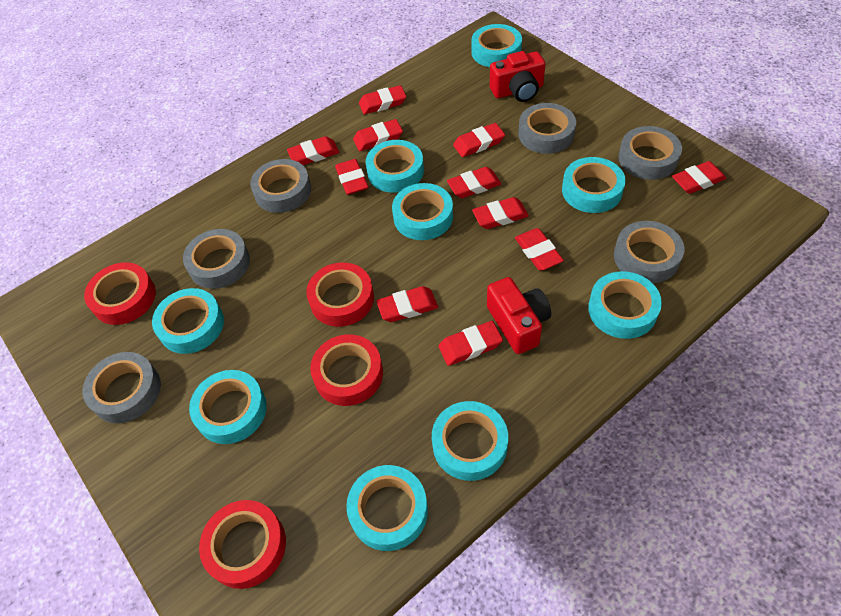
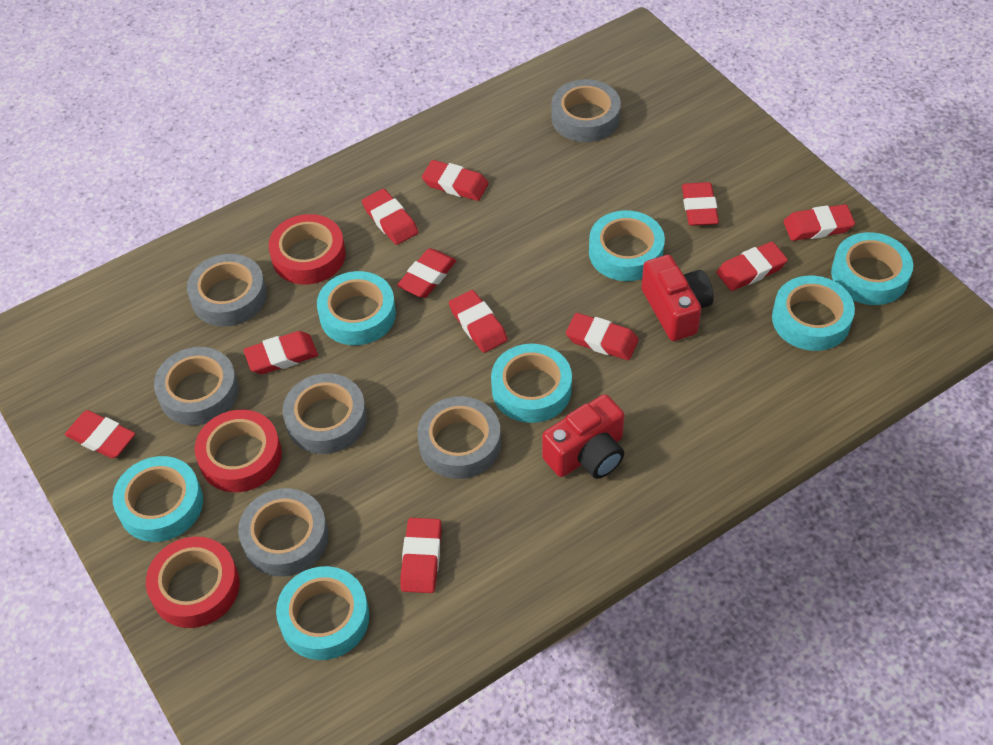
red tape: [84,262,156,325] [199,500,286,589] [306,263,374,327] [310,334,383,406] = 4 -> [146,536,239,628] [195,410,282,492] [268,214,346,285] = 3
turquoise tape: [152,288,224,354] [189,370,267,444] [346,465,428,551] [366,140,424,193] [392,183,453,240] [432,401,508,481] [471,24,522,67] [562,157,626,213] [588,271,662,339] = 9 -> [113,456,203,542] [276,566,369,660] [317,271,396,345] [491,344,572,423] [589,210,665,281] [772,276,855,351] [831,232,913,305] = 7

